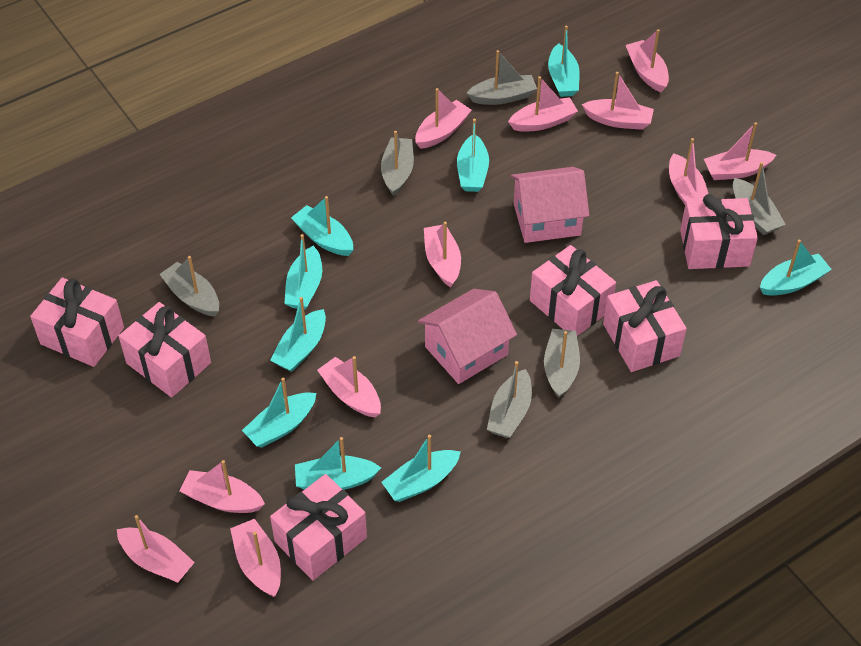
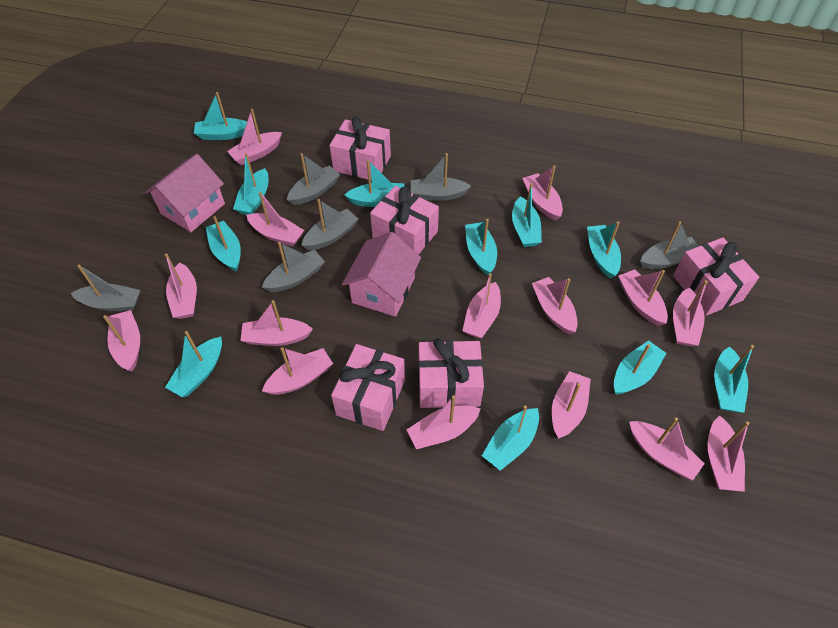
pink boat: [117,515,195,583] [180,460,265,513] [230,519,281,597] [317,356,381,418] [415,88,472,149] [424,222,461,287] [508,76,578,132] [582,72,654,130] [626,29,669,92] [669,138,708,204] [704,122,776,180] = 11 -> [103,310,140,372] [165,253,197,319] [227,109,282,165] [240,300,313,346] [246,192,304,247] [262,347,333,395] [407,395,480,449] [462,273,501,339] [522,165,563,221] [532,277,578,334] [552,371,591,439] [618,269,668,326] [629,417,705,480] [673,280,708,346] [708,416,750,492] = 15
pink gift: [30,278,124,367] [119,302,211,398] [270,474,367,581] [530,245,616,336] [603,280,687,372] [680,194,758,269] = 6 -> [329,116,391,180] [331,344,405,431] [370,186,439,255] [418,338,484,408] [673,238,759,316] = 5
turquoise boat: [242,377,316,448] [270,297,326,372] [284,234,322,310] [291,196,353,256] [295,437,381,490] [381,435,460,502] [457,119,489,192] [548,26,580,97] [760,239,832,296] = 9 -> [165,331,222,397] [194,92,247,140] [206,216,241,272] [233,153,268,215] [345,160,405,207] [465,219,497,275] [482,405,539,471] [512,183,542,247] [587,221,621,279] [614,340,666,395] [714,345,754,413] = 11

